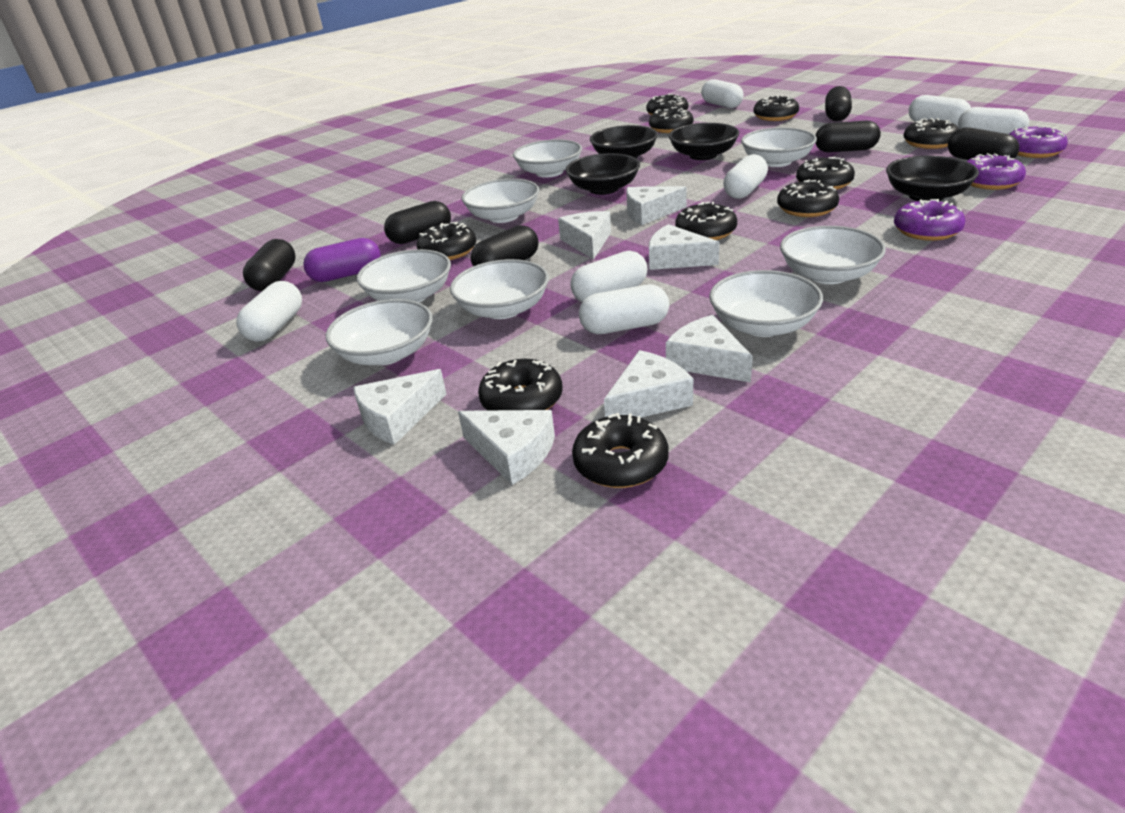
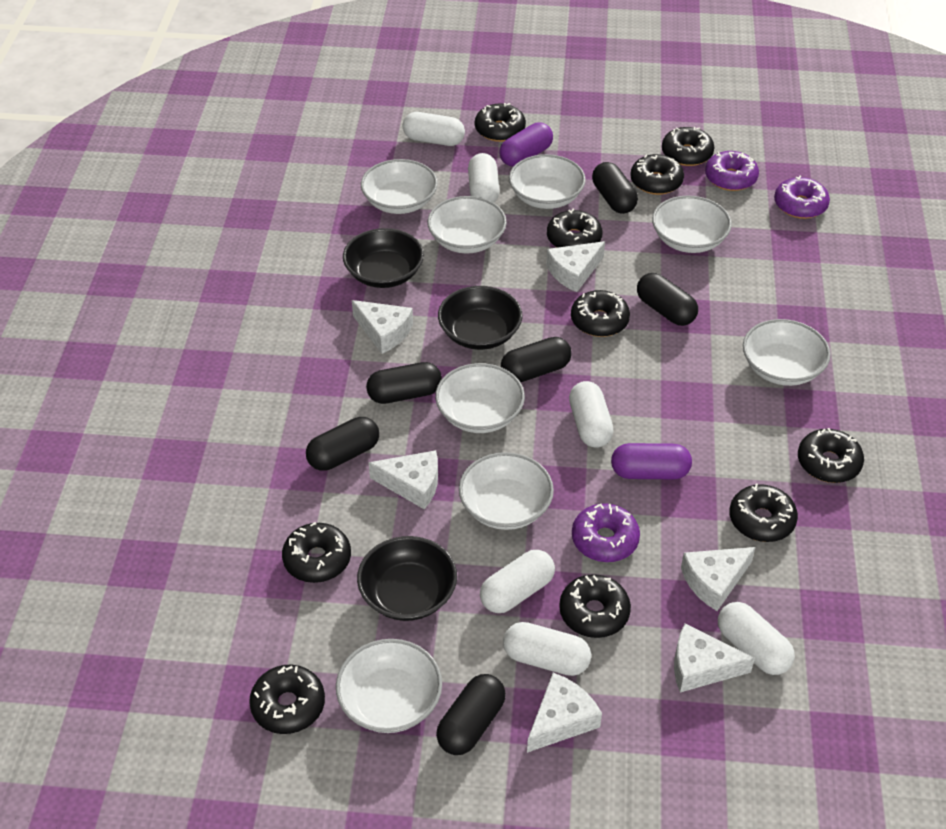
black bowl: [566,153,640,195] [590,125,658,159] [669,123,739,160] [886,156,979,201] = 4 -> [343,228,424,288] [357,536,457,621] [438,286,523,350] = 3
purple capsule: [303,238,381,282] = 1 -> [500,122,553,166] [611,443,692,479] = 2
white capsule: [236,281,302,342] [570,251,648,302] [579,285,669,334] [701,79,744,108] [723,154,768,199] [909,95,971,127] [958,107,1029,134] = 7 -> [403,112,465,146] [468,153,500,203] [480,550,555,613] [503,622,591,676] [569,381,614,448] [718,602,795,675] = 6
white cheese: [353,369,446,445] [458,410,555,485] [558,211,611,260] [604,350,693,418] [626,186,687,225] [649,224,719,270] [666,315,753,383] = 7 -> [352,300,413,354] [369,450,438,509] [527,673,602,753] [546,241,605,292] [674,624,755,692] [681,547,755,611] = 6

